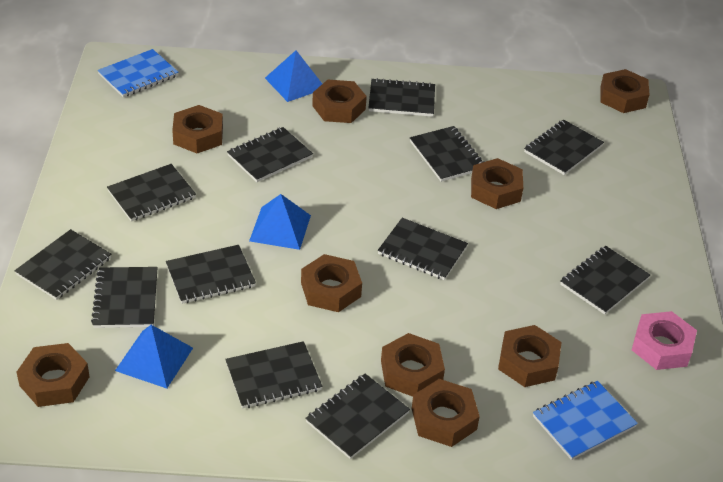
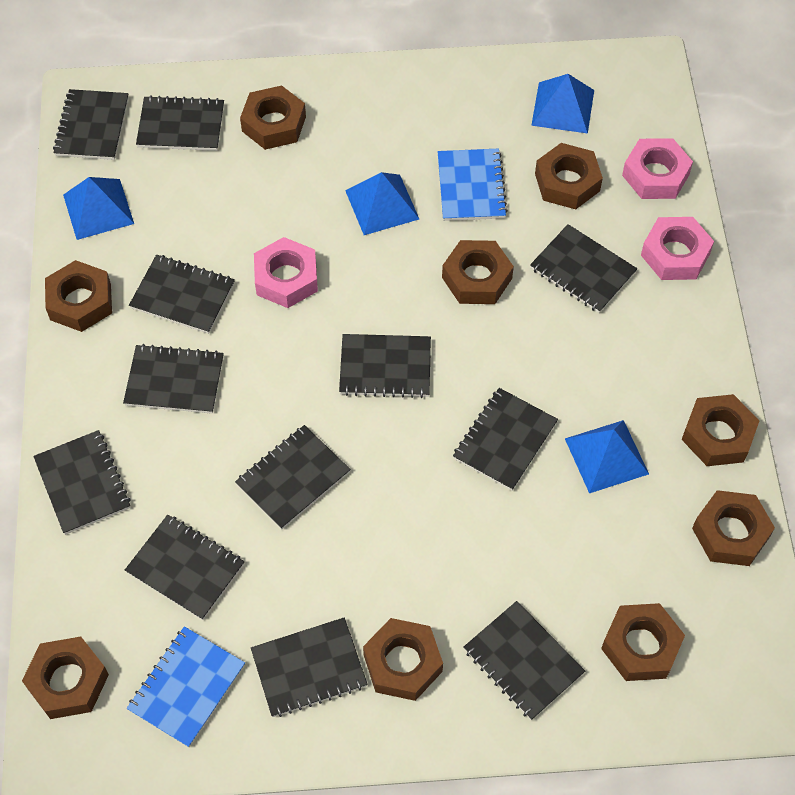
blue pyramid: [115,325,193,389] [249,194,311,250] [265,50,322,102] = 3 -> [63,177,134,240] [345,172,419,235] [531,74,594,134] [565,420,649,493] = 4
pink nut: [632,311,697,370] = 1 -> [254,237,318,308] [622,138,693,199] [641,217,714,280] = 3

